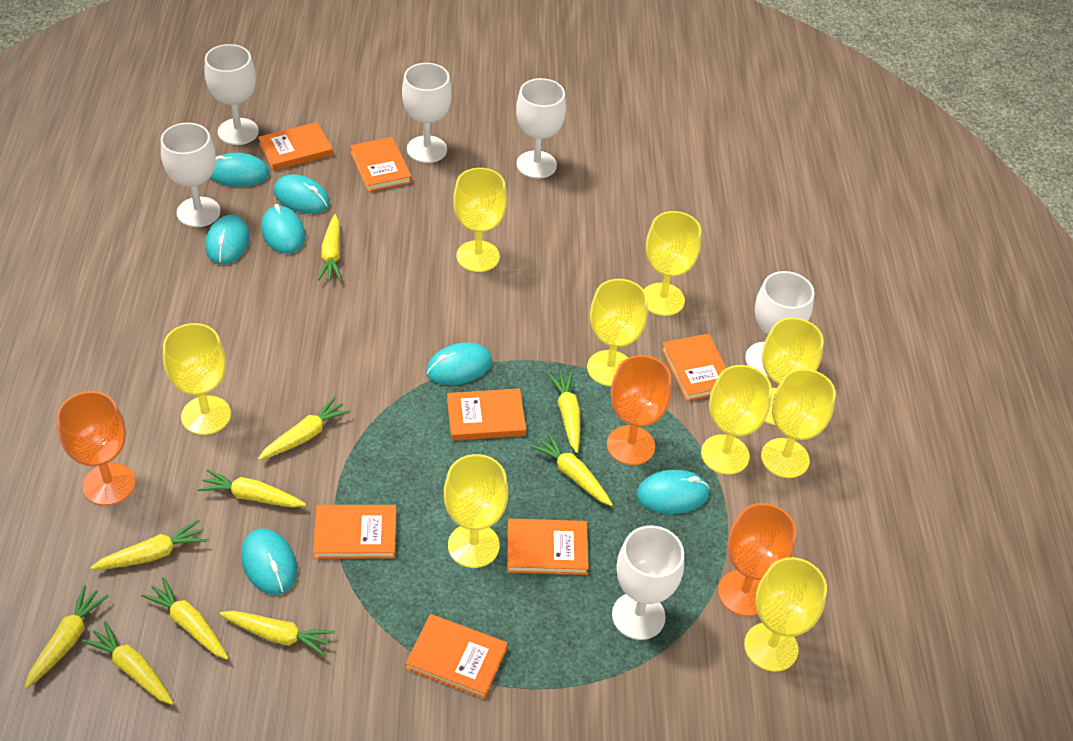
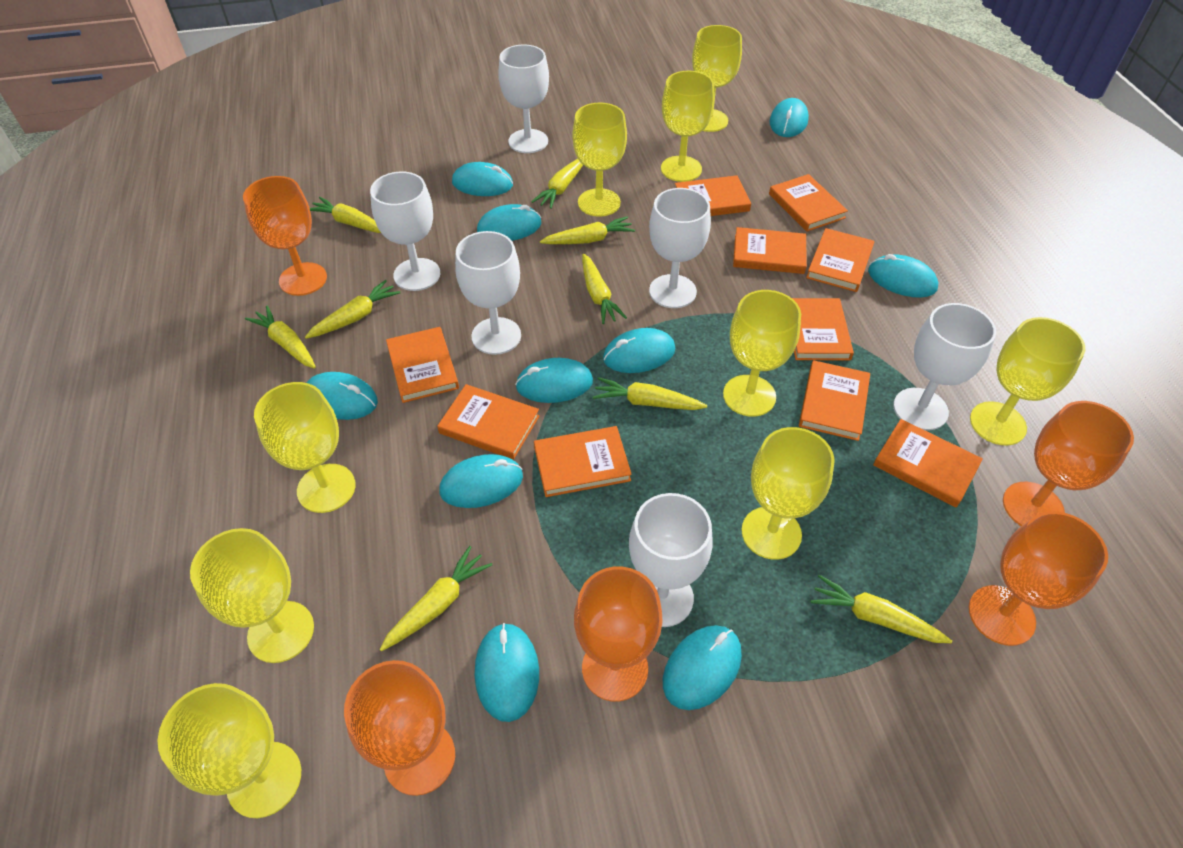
orange book: [258,122,333,171] [313,505,396,559] [350,137,412,192] [405,614,508,699] [447,388,526,441] [507,519,589,575] [661,334,726,401] = 7 -> [386,327,459,403] [437,384,539,460] [534,426,632,497] [675,175,751,216] [733,227,807,274] [769,174,848,232] [792,298,854,361] [799,360,870,441] [806,228,874,292] [873,419,983,508] = 10
orange goblet: [57,391,136,506] [607,355,672,465] [718,503,796,616] = 3 -> [243,176,327,296] [344,660,455,796] [574,567,663,702] [969,511,1108,646] [1003,401,1134,526] = 5
turquoise mouse: [205,215,250,265] [210,153,269,187] [241,528,297,595] [261,204,305,254] [274,174,330,214] [426,343,492,385] [636,470,710,514] = 7 -> [307,372,378,420] [439,454,523,508] [452,162,513,196] [474,623,539,722] [477,204,541,241] [515,358,593,403] [603,328,676,373] [663,625,742,710] [770,98,809,137] [868,254,938,298] = 10
yellow carrot: [24,586,109,689] [82,621,174,705] [90,520,207,570] [141,577,228,659] [198,469,306,508] [220,611,335,656] [258,396,351,460] [318,214,342,281] [530,433,613,506] [548,371,580,453] = 10 -> [245,306,316,368] [305,280,400,339] [310,197,381,233] [379,546,492,651] [531,159,583,209] [540,216,635,244] [582,254,627,324] [593,377,707,410] [811,575,952,643] = 9

